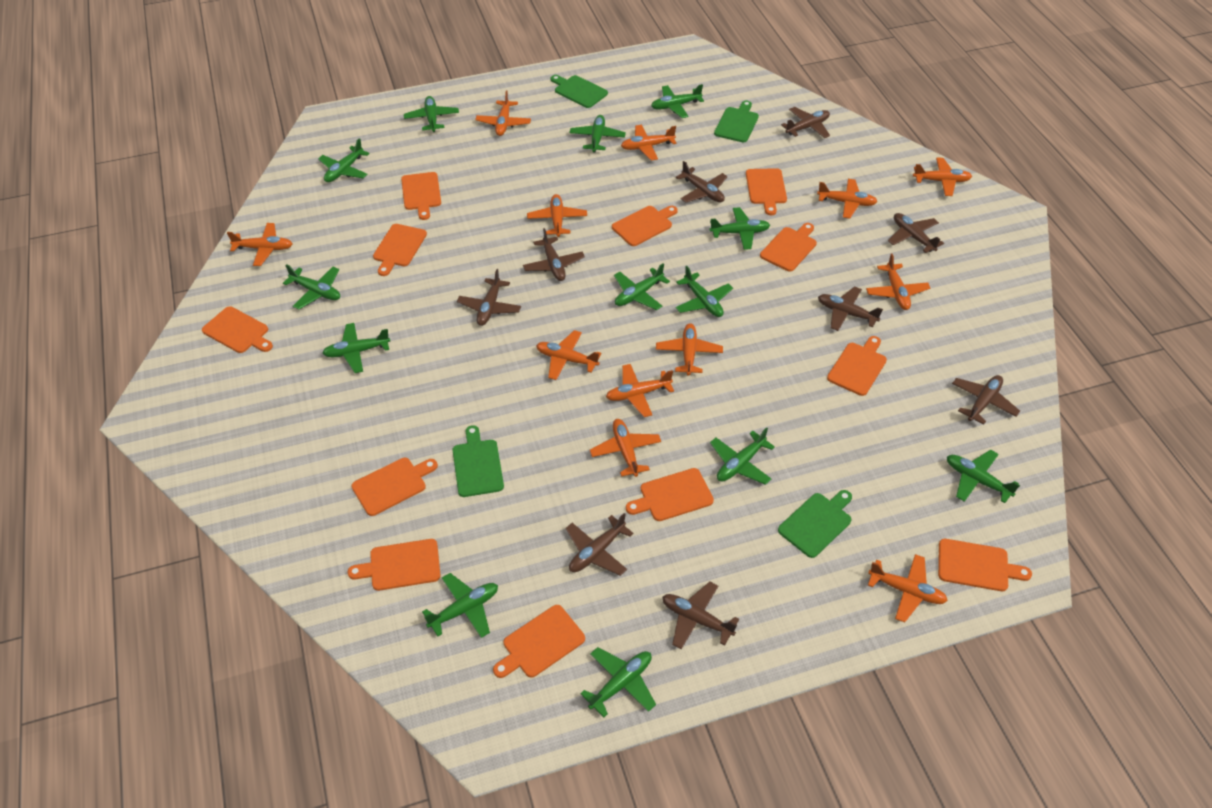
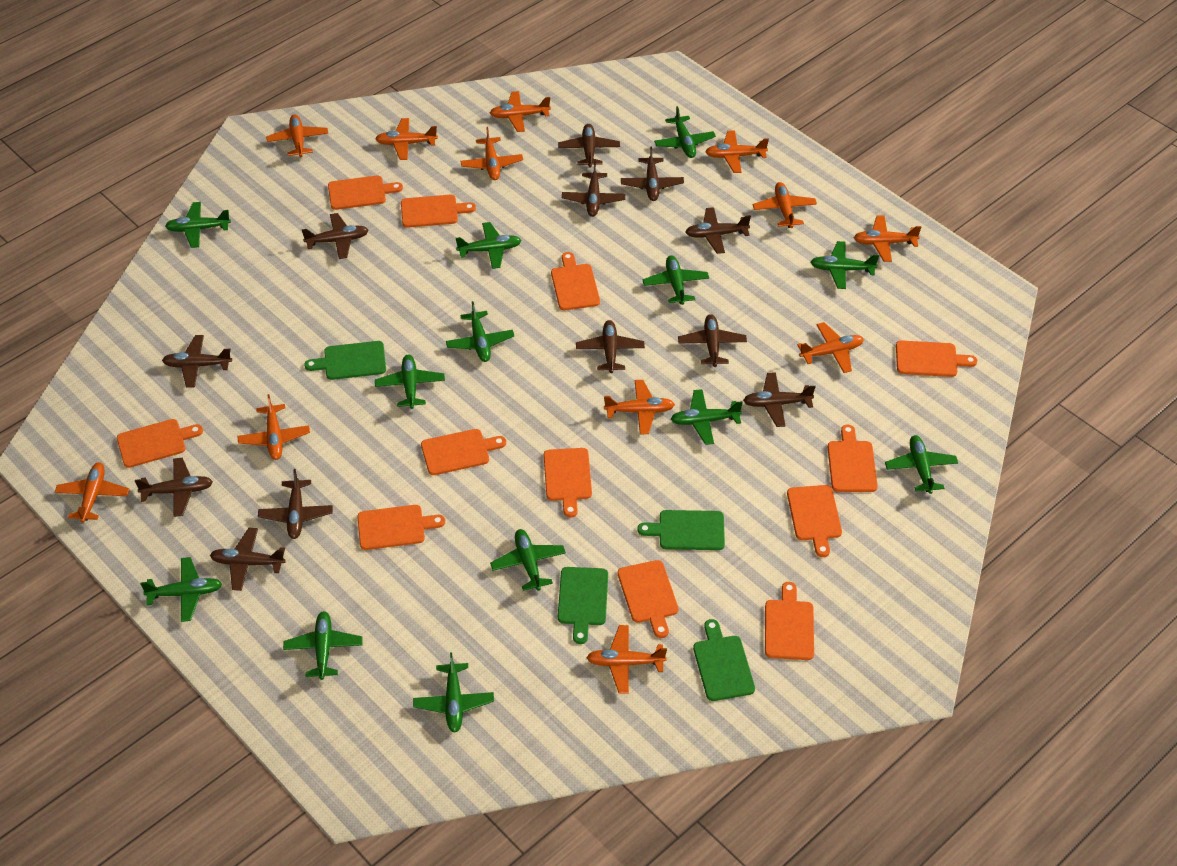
brown plane: [457,269,521,326] [523,228,585,281] [565,513,634,576] [662,581,739,649] [676,161,728,203] [781,107,830,138] [818,286,883,331] [888,213,944,253] [952,375,1020,425] = 9 -> [135,457,213,517] [162,335,232,387] [210,528,286,591] [258,469,333,539] [302,213,369,259] [558,124,620,167] [562,161,625,217] [576,320,645,373] [621,146,684,201] [678,314,747,367] [685,207,751,254] [743,372,815,427] = 12

